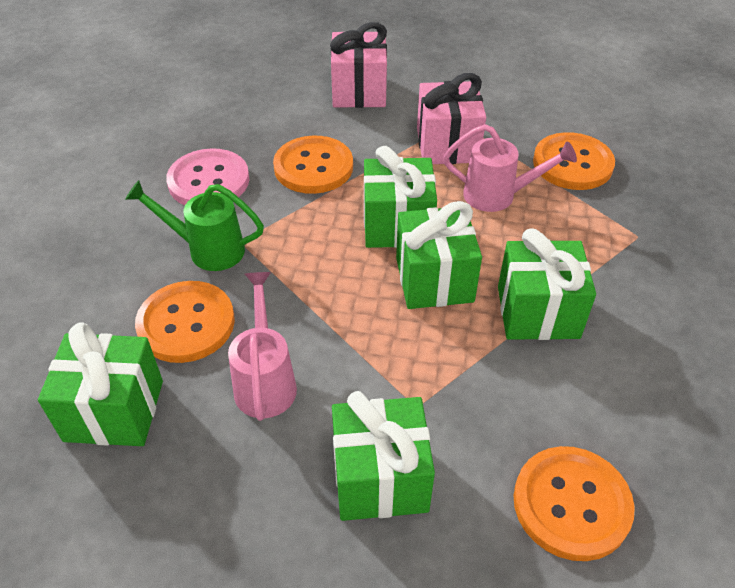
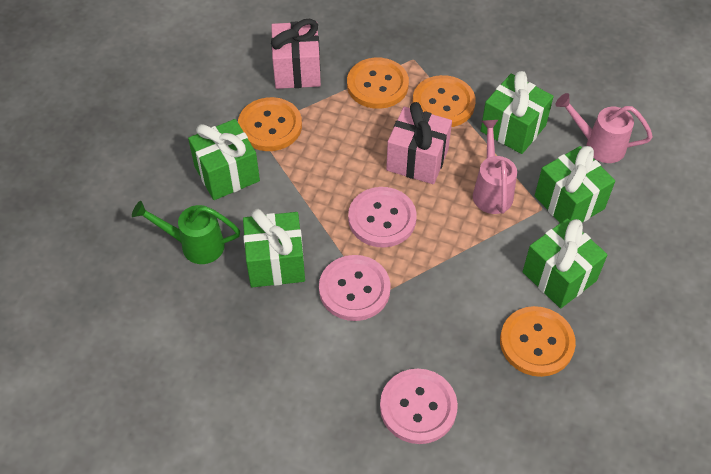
pink button: [166,148,249,205] = 1 -> [319,255,391,321] [348,187,417,248] [380,369,458,444] = 3

